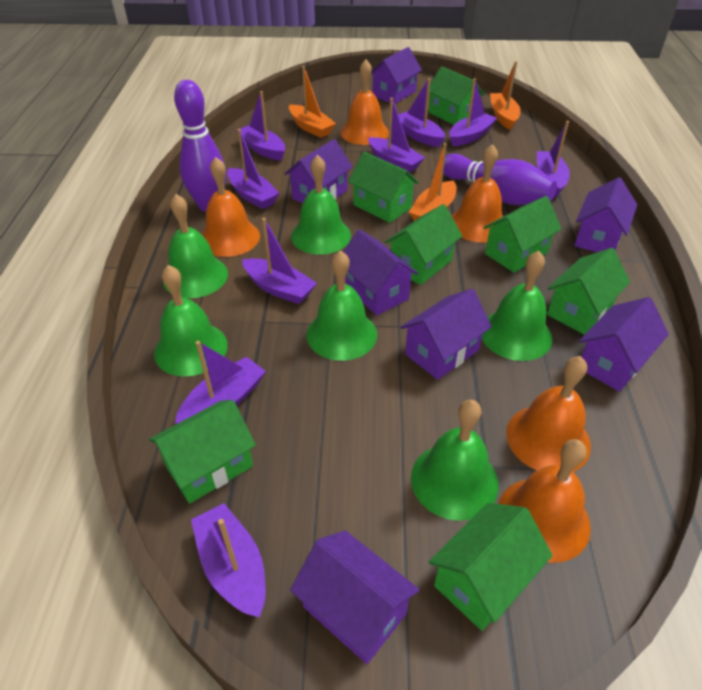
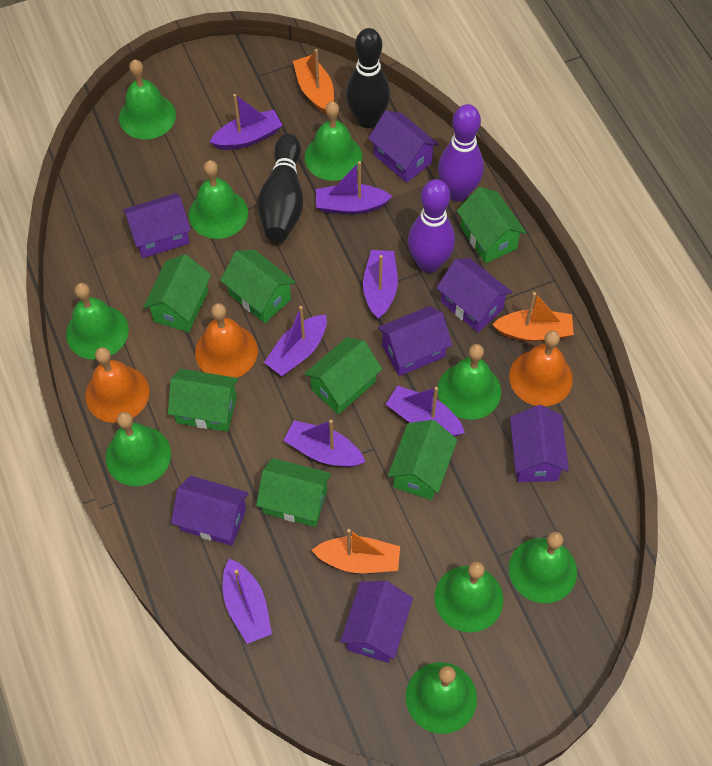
black bowling pin: none = 0 -> [258,134,303,242] [346,28,390,128] = 2
green bell: [154,265,228,376] [163,194,228,298] [291,155,351,255] [306,250,377,361] [411,399,499,521] [482,251,552,361] = 6 -> [66,283,129,360] [106,412,171,486] [119,60,176,139] [189,160,248,239] [305,101,362,181] [406,662,477,734] [434,562,503,632] [438,344,501,420] [509,532,577,603] = 9
orange bell: [201,157,260,257] [340,60,389,145] [452,144,503,242] [498,439,591,563] [506,356,591,472] = 5 -> [85,347,149,423] [195,303,258,378] [509,330,573,406] = 3
purple boat: [175,341,266,424] [191,503,266,618] [227,129,280,209] [236,91,285,161] [242,218,317,304] [368,98,425,173] [399,78,445,147] [449,78,497,146] [537,121,570,197] = 9 -> [210,94,283,150] [223,559,272,644] [264,306,327,376] [283,420,365,467] [316,161,392,214] [363,250,398,319] [386,386,465,436] = 7

